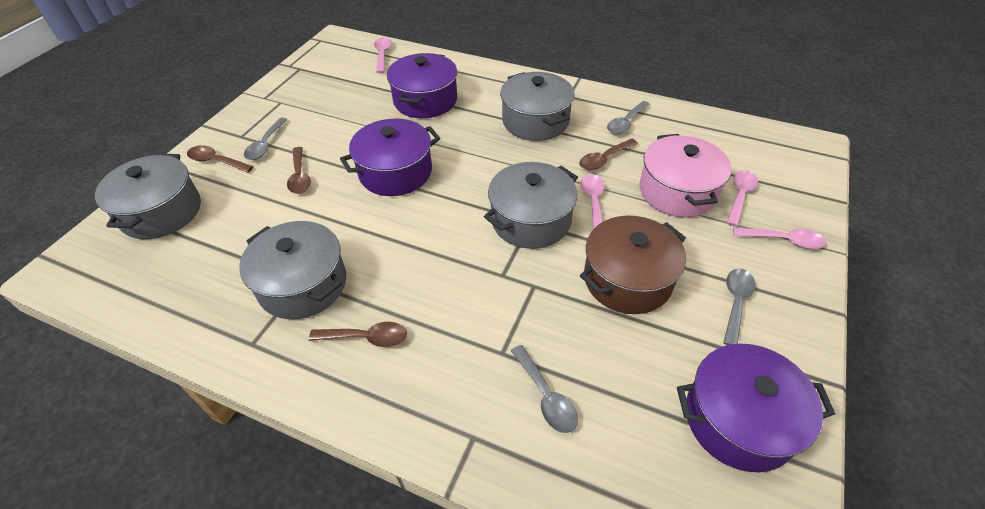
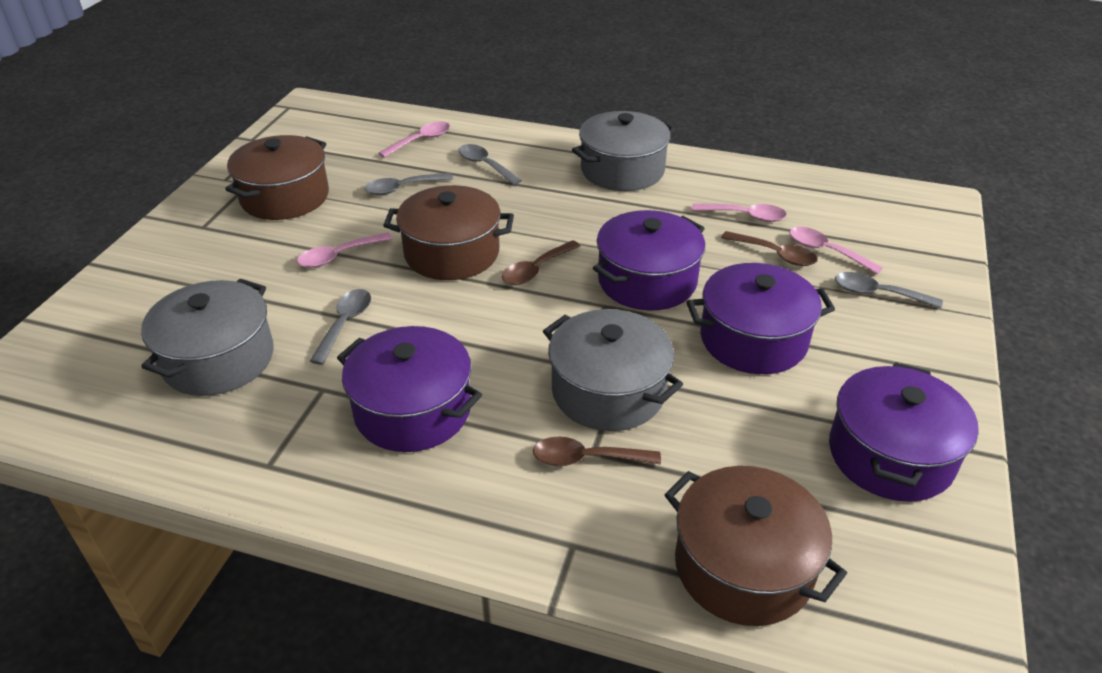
brown pot: [580,216,686,314] = 1 -> [225,135,329,220] [383,185,514,280] [664,466,847,626] = 3
brown spoon: [187,145,254,173] [287,147,311,194] [309,322,407,347] [579,139,638,170] = 4 -> [502,240,580,285] [533,437,661,466] [721,231,818,266] = 3
grey pot: [95,153,201,239] [239,221,346,319] [484,162,578,249] [500,72,575,141] = 4 -> [141,279,274,396] [543,309,683,431] [572,111,675,191] = 3
pink pot: [639,134,732,218] = 1 -> none = 0
purple pot: [340,119,440,196] [387,53,457,118] [677,344,835,472] = 3 -> [337,326,482,452] [593,210,705,311] [687,263,835,374] [829,362,979,502] = 4

